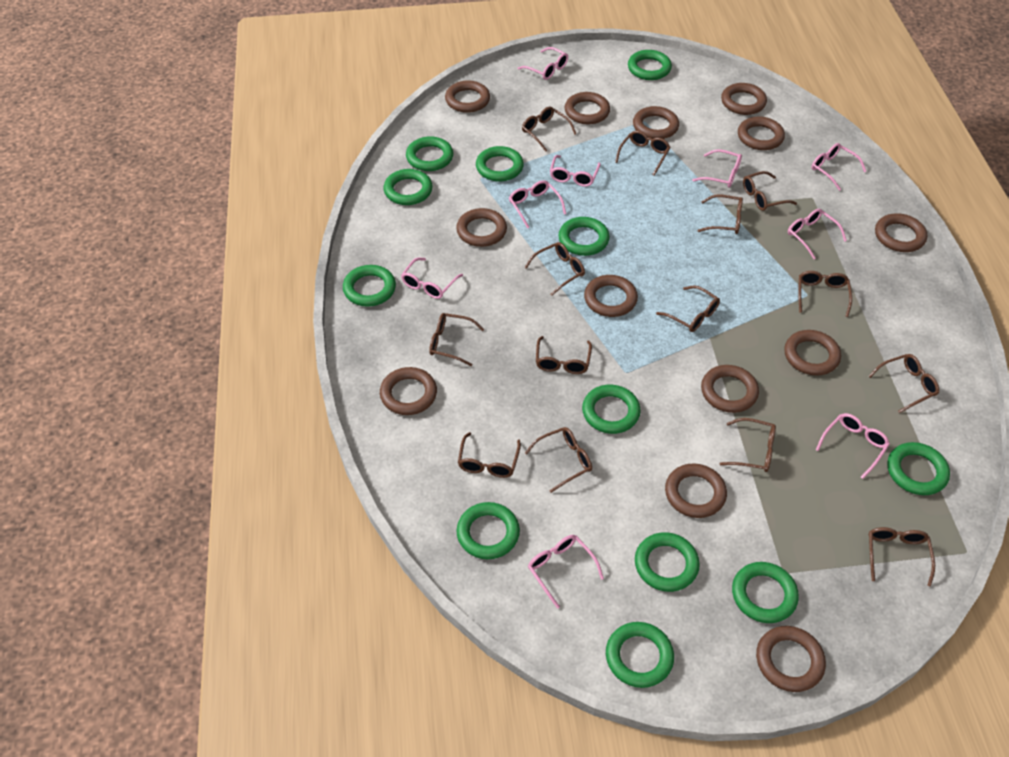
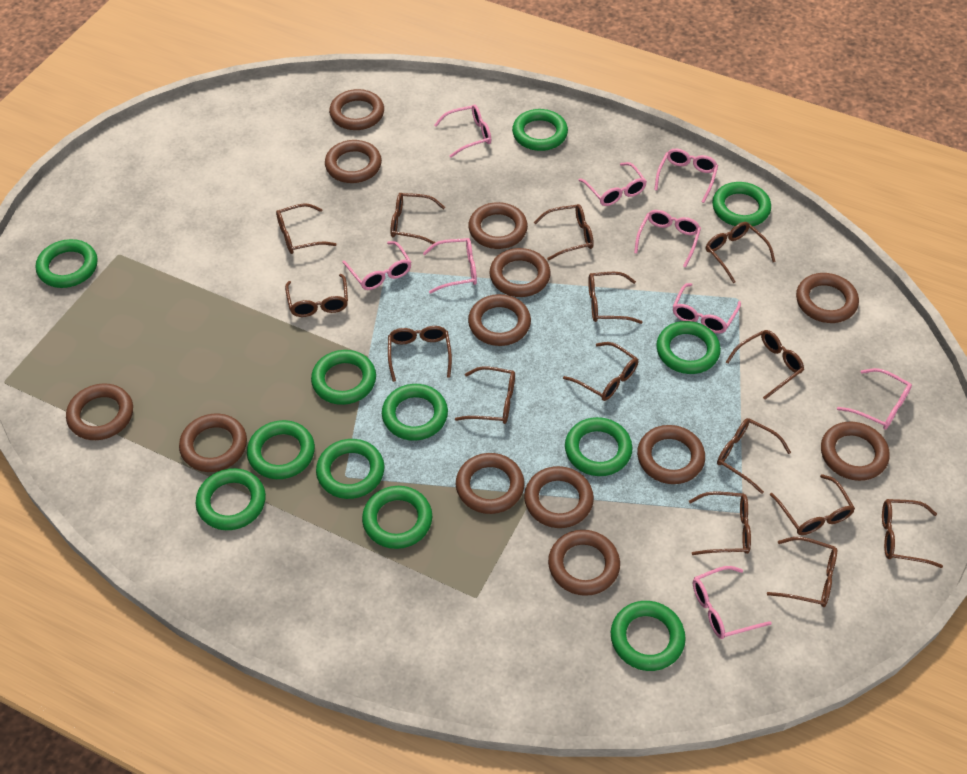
brown glasses: [429,313,484,366] [458,432,521,478] [522,107,576,152] [524,242,585,296] [525,427,592,493] [536,336,592,374] [615,131,670,176] [656,285,720,332] [697,195,743,234] [719,418,776,472] [743,171,797,211] [798,271,852,317] [869,354,939,413] [869,527,935,587] = 14 -> [276,203,336,254] [285,274,348,317] [388,326,452,382] [390,193,445,244] [455,366,515,424] [534,204,594,261] [563,342,638,401] [588,272,643,324] [689,491,751,555] [706,222,776,283] [717,418,791,494] [726,330,804,400] [767,537,837,607] [770,474,855,535] [882,499,943,568] = 15

